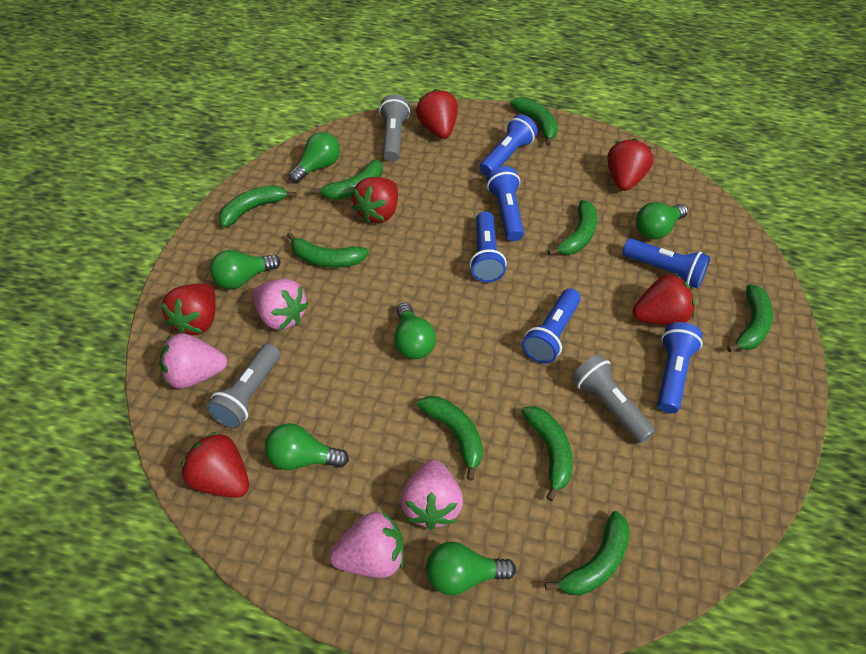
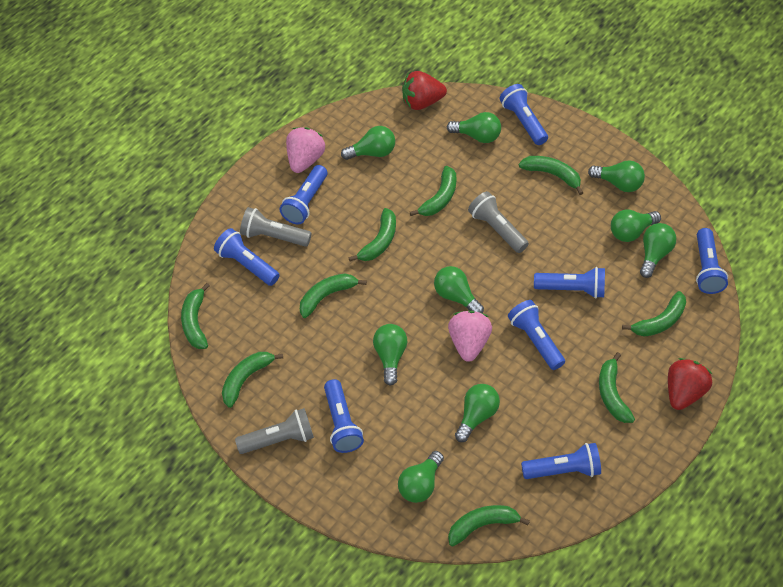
blue flashlight: [470,211,507,283] [480,114,538,176] [487,166,524,241] [522,288,581,363] [622,238,710,288] [657,322,703,413] = 6 -> [214,228,280,286] [279,165,328,224] [324,379,364,453] [499,84,548,145] [508,300,565,370] [521,443,601,479] [534,267,605,298] [696,228,728,294] = 8
green light bulb: [210,250,280,289] [265,423,349,470] [289,132,340,183] [394,303,436,359] [426,542,516,595] [636,202,688,240] = 6 -> [341,126,395,160] [373,324,407,386] [398,451,444,503] [434,266,484,313] [447,112,501,143] [455,384,500,442] [588,160,645,192] [611,210,661,242] [640,223,676,278] = 9
pink strawberry: [159,333,228,389] [252,279,309,330] [329,511,404,578] [400,460,463,530] = 4 -> [286,127,325,173] [448,310,492,362] = 2
red strawberry: [161,283,216,335] [181,431,249,498] [352,177,398,223] [416,89,458,139] [607,139,653,191] [633,273,695,325] = 6 -> [402,71,447,110] [668,358,712,410] = 2

